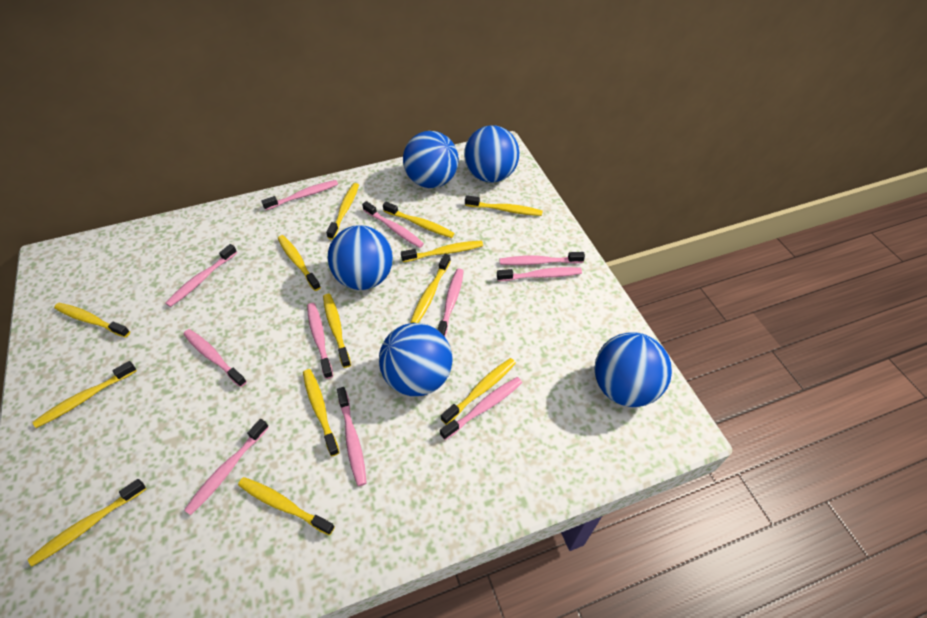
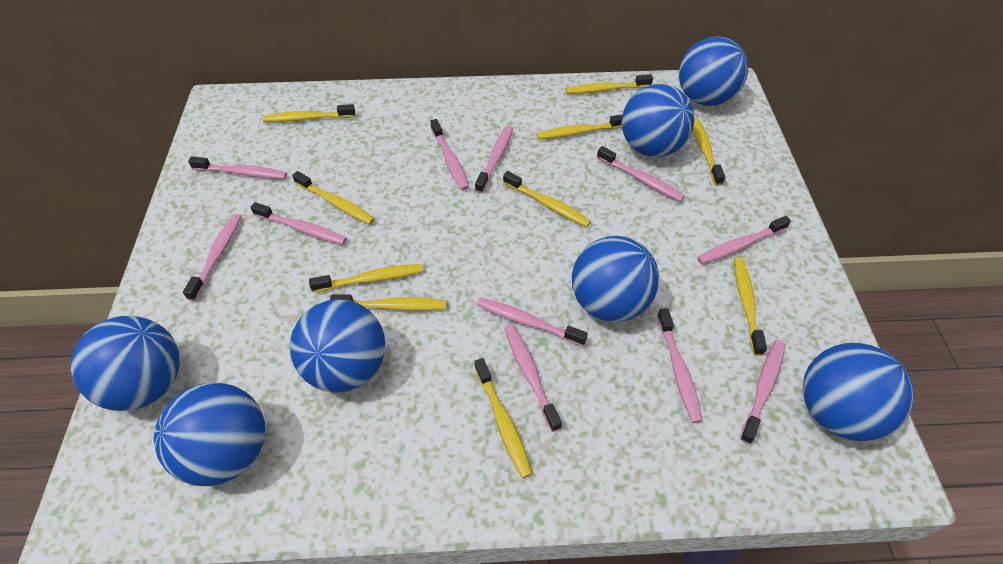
blue ball: [327,225,393,290] [379,323,452,396] [403,131,459,188] [464,125,519,183] [594,333,672,407] = 5 -> [70,316,180,411] [154,382,265,486] [290,299,385,393] [572,236,659,322] [622,84,694,157] [679,36,748,106] [803,343,914,441] = 7
yellow toothbrush: [28,479,146,566] [32,361,137,428] [54,303,130,337] [238,477,335,535] [278,235,321,291] [303,369,340,456] [323,294,351,368] [326,183,359,240] [383,202,454,238] [401,240,483,262] [411,254,451,323] [441,358,516,425] [465,195,543,216] = 13 -> [263,104,355,122] [292,171,375,225] [309,264,423,292] [330,294,447,311] [475,358,532,478] [503,171,591,227] [537,114,623,140] [566,74,653,94] [693,117,725,186] [734,258,767,356] = 10

